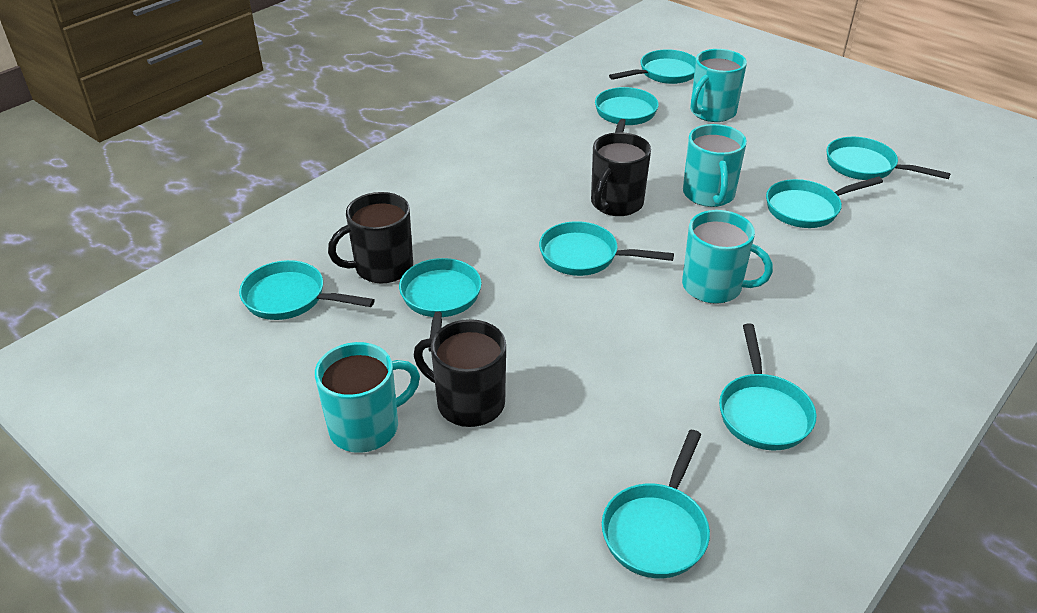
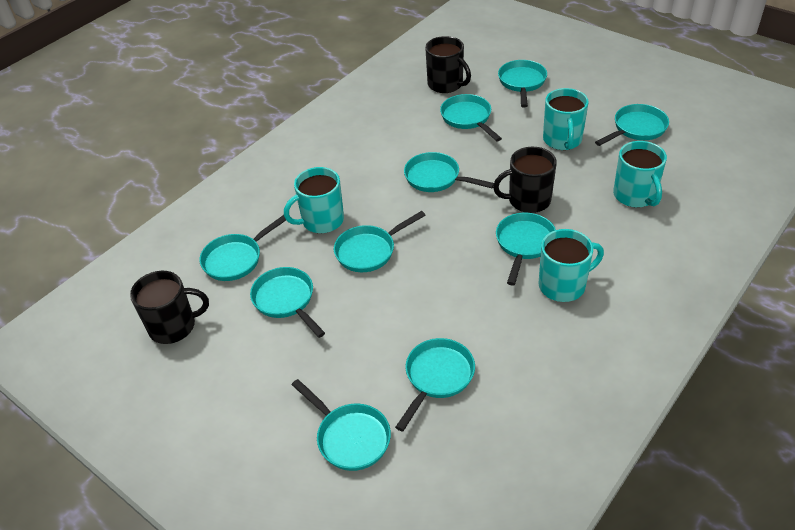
turquoise pan: [239,260,375,320] [399,258,482,352] [539,221,674,276] [595,87,659,133] [602,430,710,578] [609,49,696,84] [719,324,817,451] [766,176,883,228] [826,137,951,180] = 9 -> [199,215,286,281] [250,267,325,338] [292,379,391,471] [334,211,426,272] [395,338,475,432] [404,152,494,192] [440,94,502,141] [496,213,556,286] [498,60,547,107] [595,104,669,146] = 10

